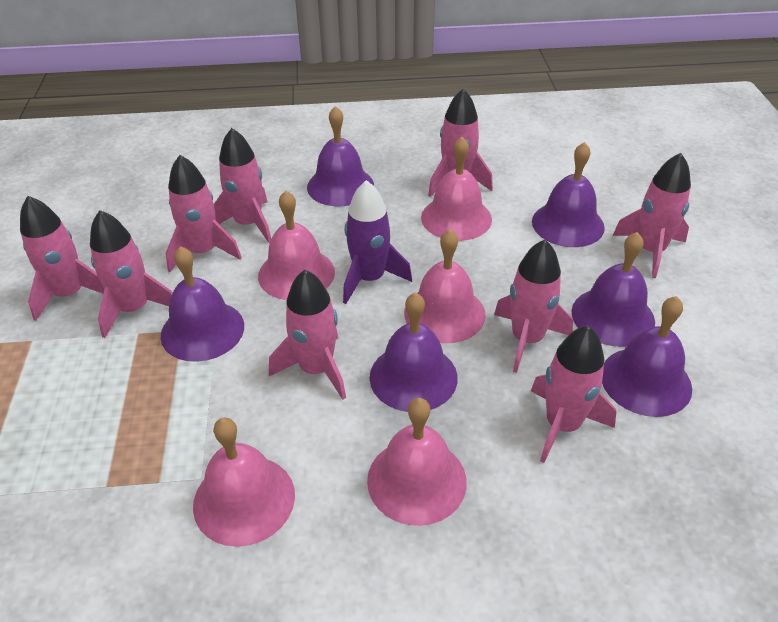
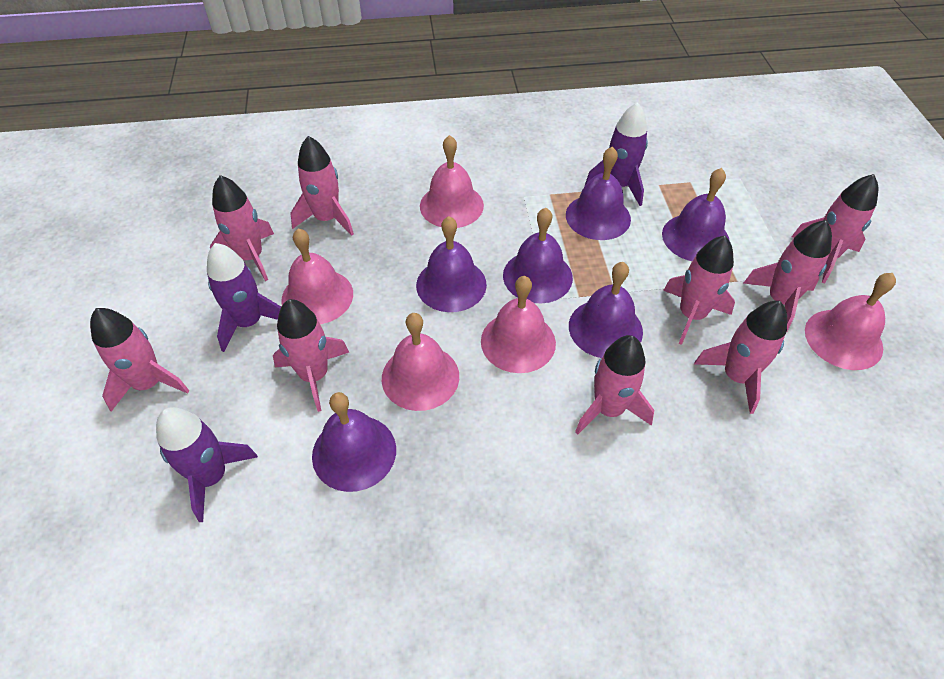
purple rocket: [343,180,412,304] = 1 -> [156,407,258,522] [207,243,281,352] [585,102,648,206] = 3

